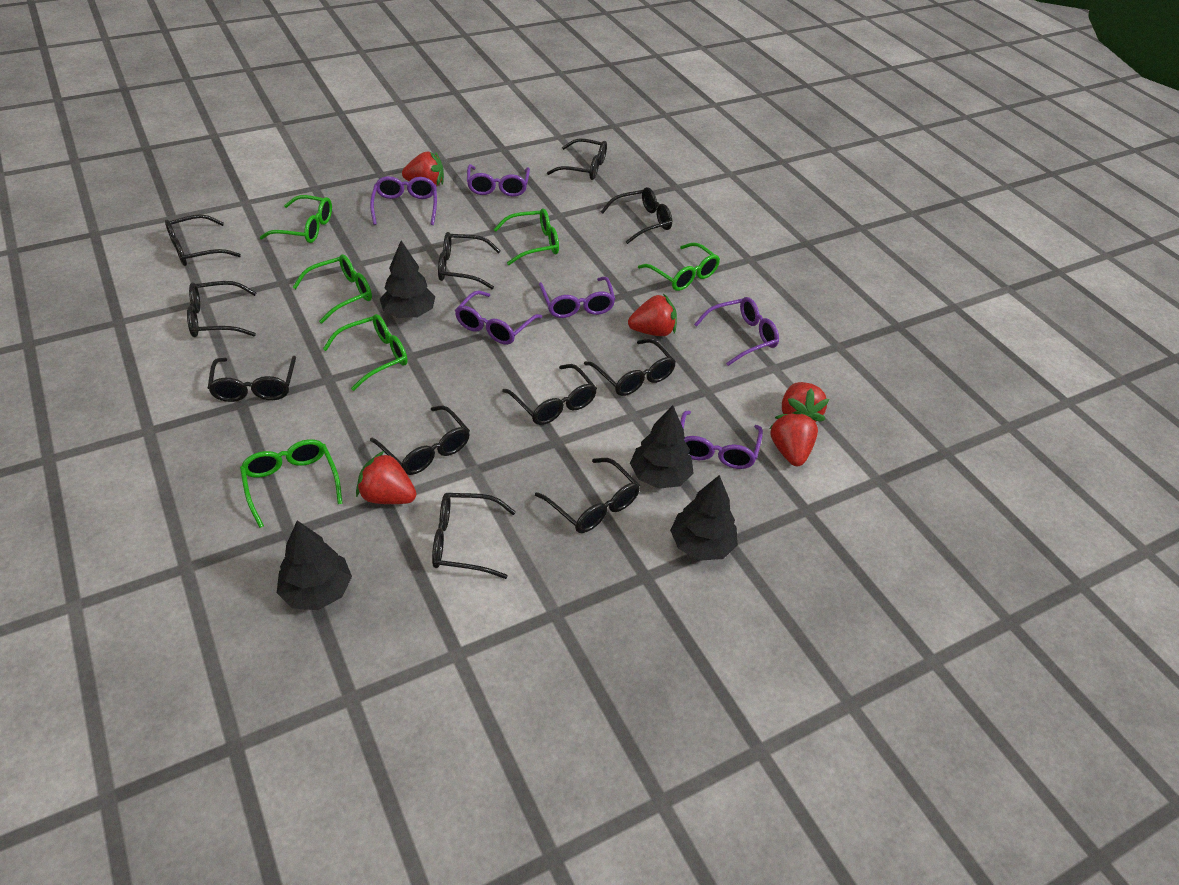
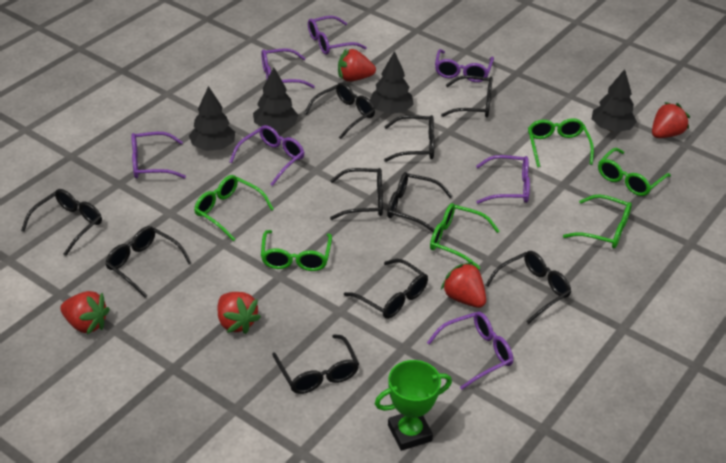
black glasses: [165,214,241,266] [187,281,256,337] [208,356,296,402] [370,405,470,475] [432,493,516,579] [438,232,501,289] [502,364,597,425] [535,458,640,533] [547,138,607,180] [584,339,676,396] [601,187,672,244] = 11 -> [21,189,102,256] [105,226,191,298] [272,334,359,394] [304,83,375,139] [330,168,383,220] [344,259,428,319] [384,115,435,162] [387,172,453,232] [441,75,493,118] [486,251,571,324] = 10
green trophy: none = 0 -> [375,360,452,451] = 1
purple glasses: [370,176,437,225] [455,290,542,345] [467,164,530,197] [539,277,615,318] [680,411,763,469] [694,297,779,366] = 6 -> [131,132,186,179] [230,125,305,186] [261,48,315,88] [308,16,367,55] [427,312,513,390] [435,49,494,82] [476,155,530,204] = 7

